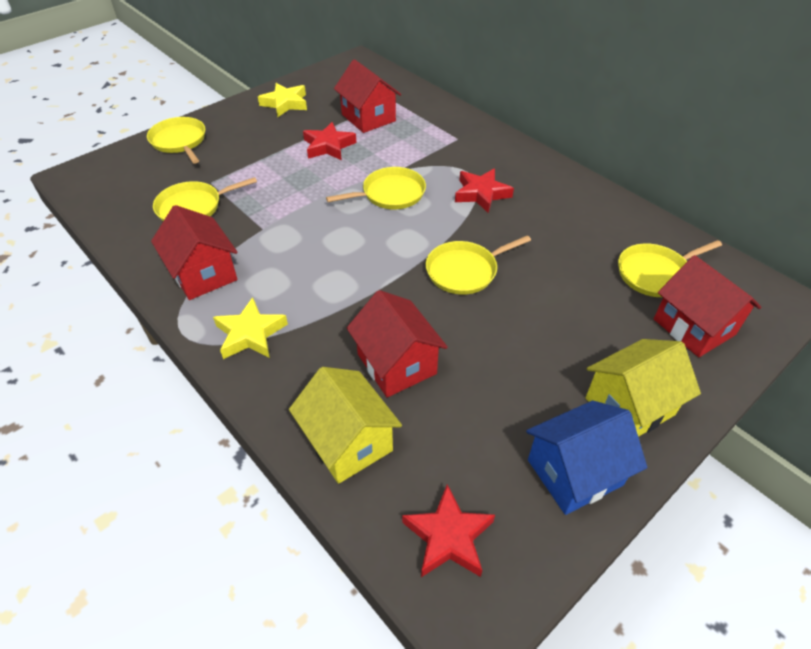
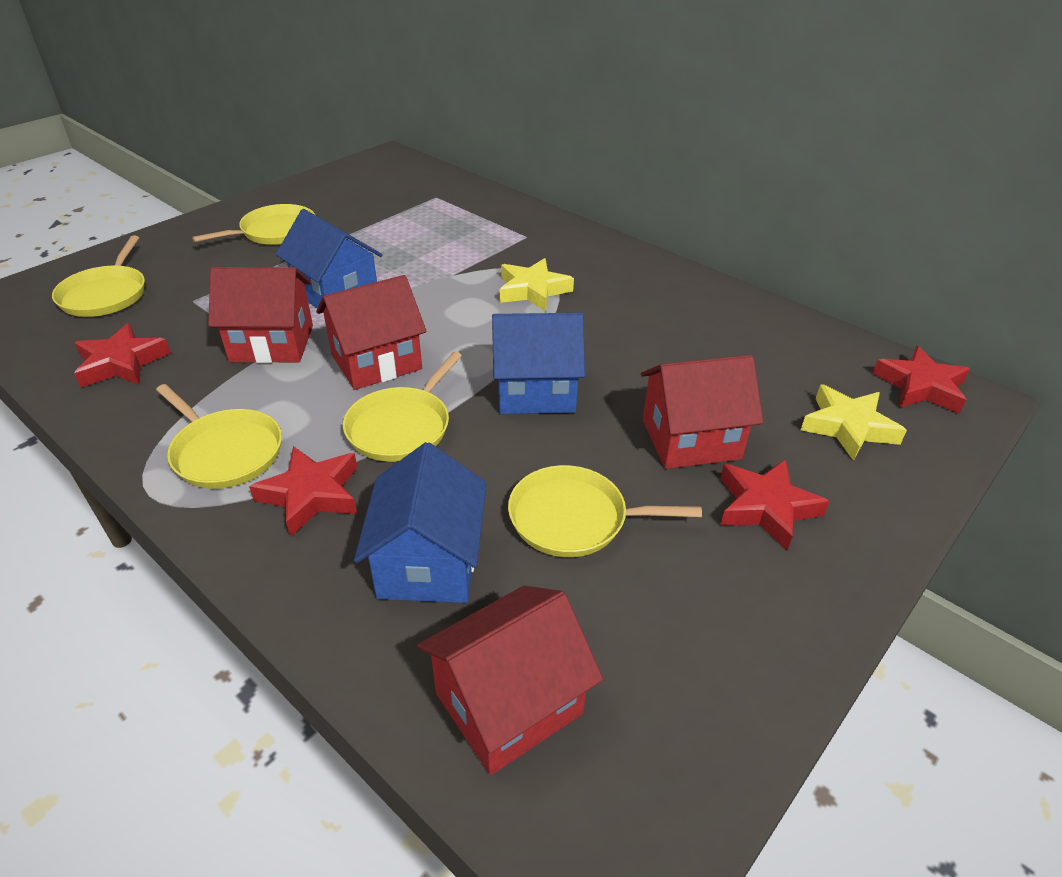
blue house: [526,401,647,515] = 1 -> [276,209,382,308] [354,442,487,603] [492,313,585,414] = 3
red star: [303,122,357,160] [402,484,495,577] [455,168,514,213] = 3 -> [74,323,171,388] [249,446,357,537] [720,459,830,550] [872,346,970,414] = 4
yellow house: [289,367,402,484] [586,339,701,437] = 2 -> none = 0

